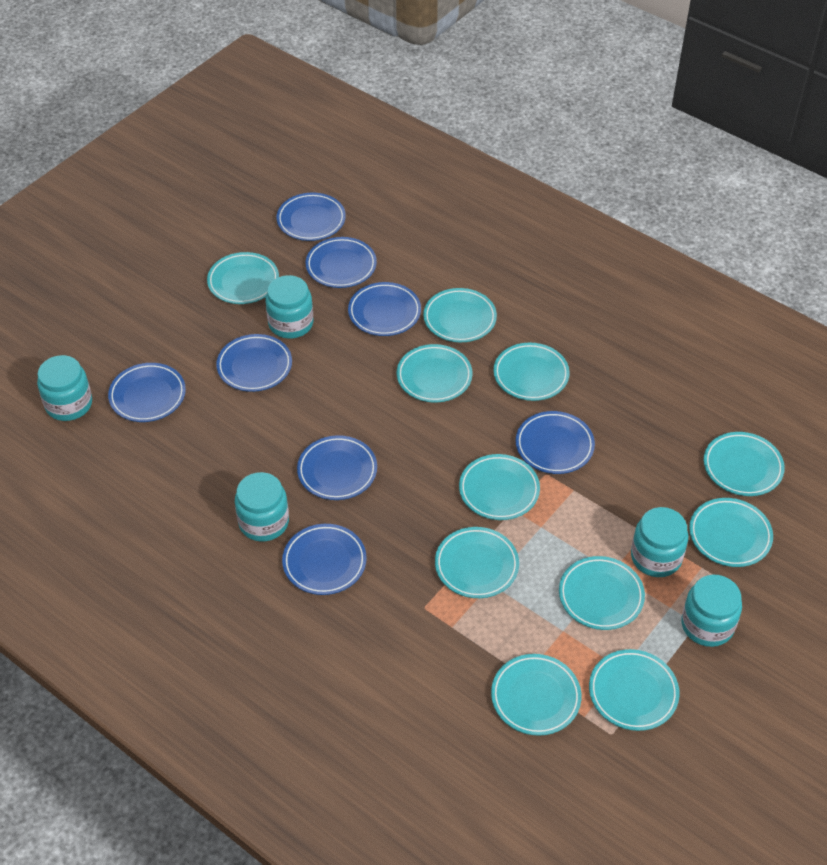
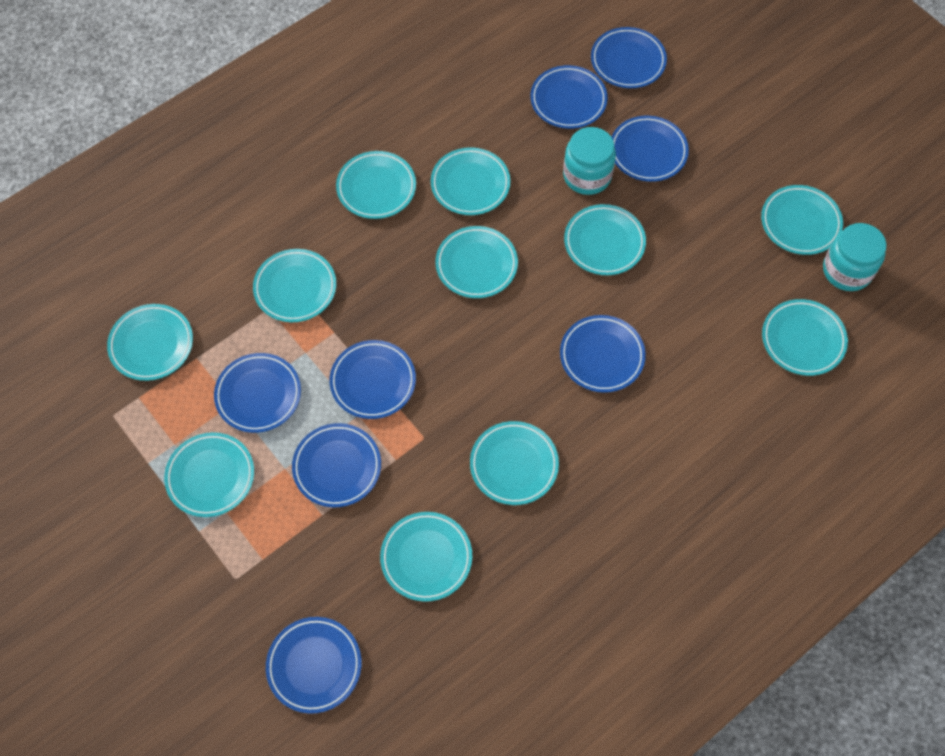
turquoise jar: [37,355,92,421] [235,472,289,541] [265,275,313,339] [631,507,688,577] [681,575,742,647] = 5 -> [563,127,616,195] [823,223,887,291] = 2

